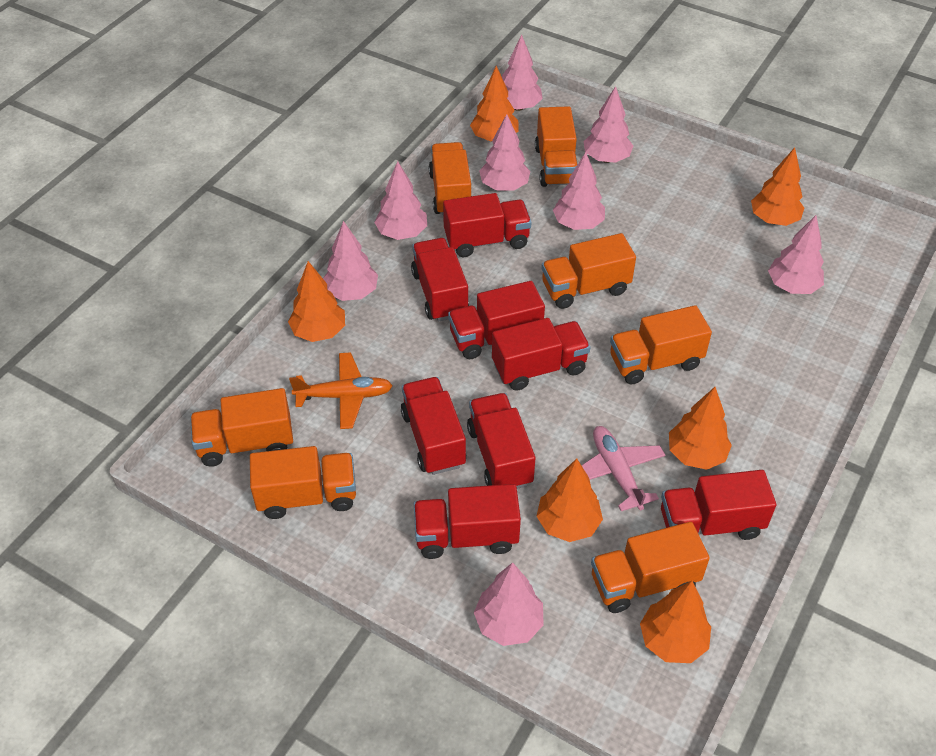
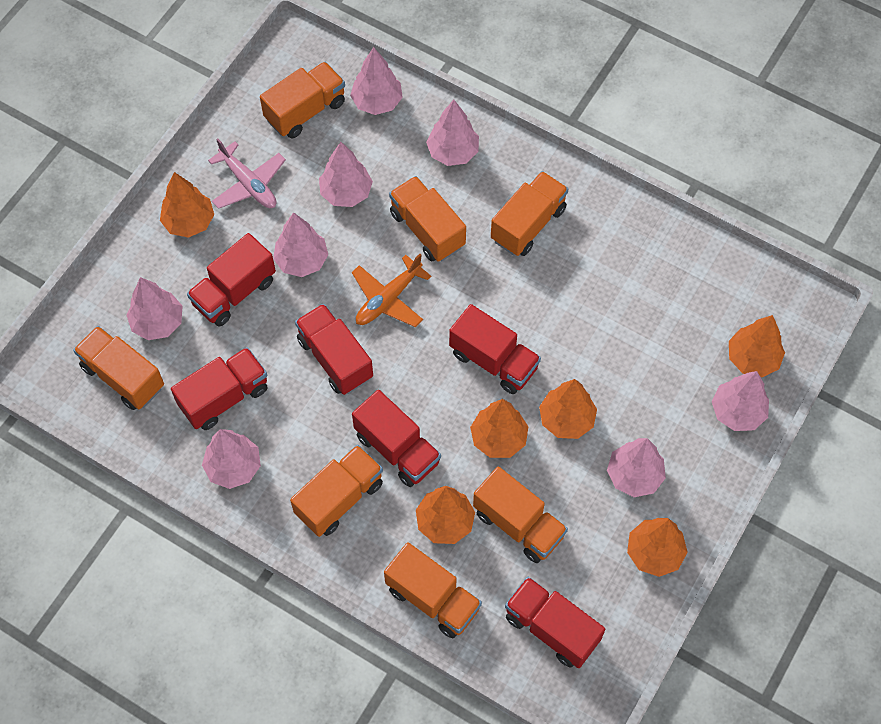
red truck: [401,377,466,475] [411,238,469,321] [414,484,521,559] [443,193,532,257] [448,281,545,359] [467,393,536,489] [492,318,590,391] [661,470,776,540] = 8 -> [171,347,268,430] [187,233,276,326] [295,304,373,395] [352,390,441,487] [449,304,541,394] [505,577,605,668] = 6

